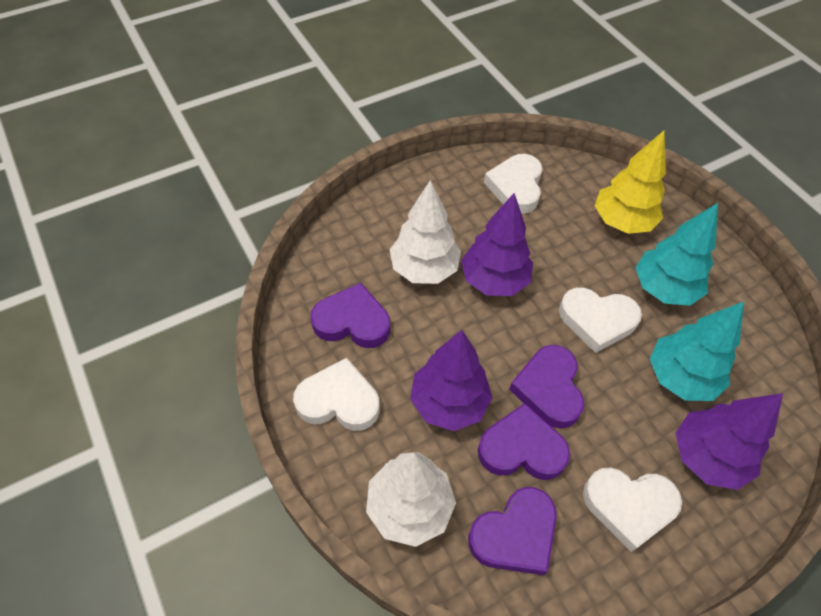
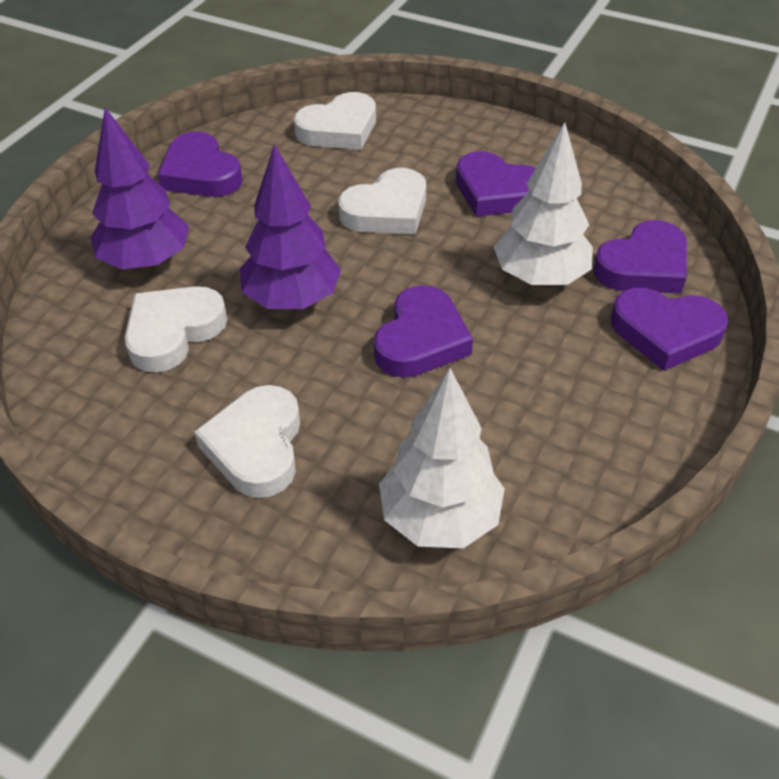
purple heart: [310,283,390,348] [468,487,557,575] [478,403,570,480] [509,345,584,429] = 4 -> [158,132,242,197] [374,285,473,378] [456,151,536,217] [593,220,687,294] [610,288,729,371] = 5
purple tree: [410,330,493,431] [461,193,533,296] [675,393,783,490] = 3 -> [90,107,189,270] [240,144,341,309] = 2
turquoise tree: [635,203,718,306] [650,302,744,401] = 2 -> none = 0
yellow tree: [595,131,666,234] = 1 -> none = 0

